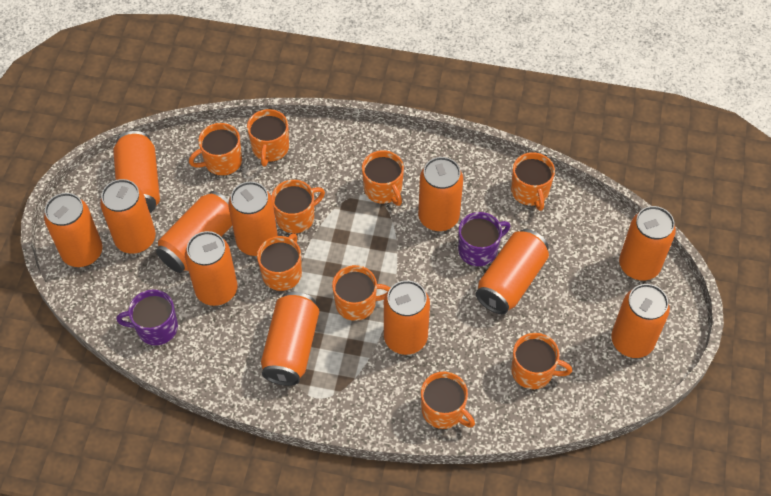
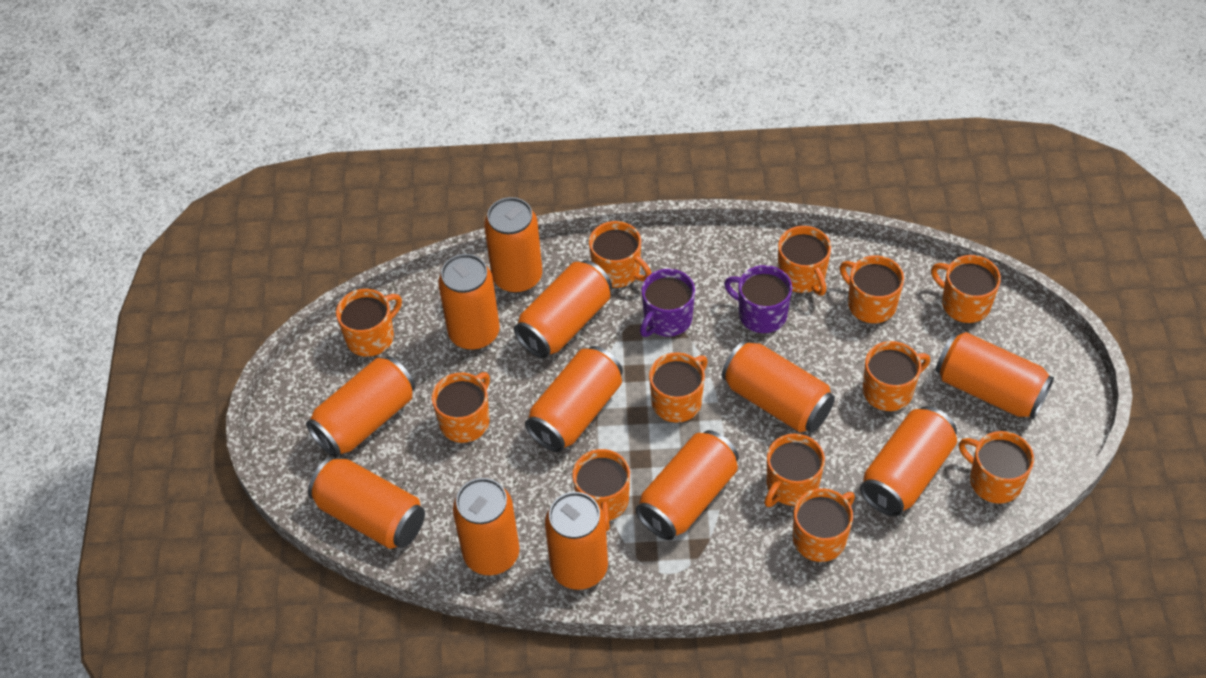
orange mug: [189,123,242,176] [247,109,289,167] [257,233,302,291] [272,180,325,233] [332,265,390,321] [362,150,404,206] [421,372,475,429] [511,152,555,211] [511,333,572,389] = 9 -> [336,289,402,357] [432,372,490,443] [572,449,630,531] [589,221,651,288] [649,352,708,423] [764,433,825,507] [778,226,831,296] [793,488,855,562] [840,255,904,324] [863,341,930,411] [931,255,1001,323] [959,431,1034,504] = 12

